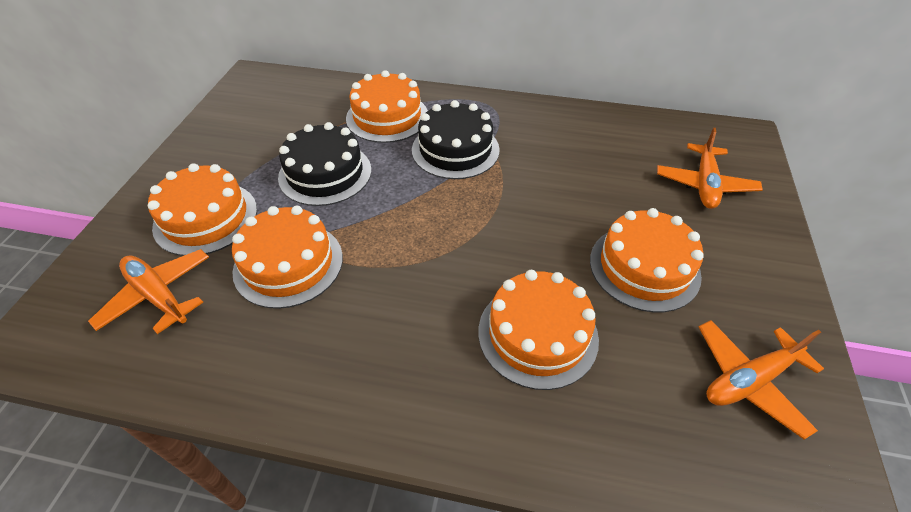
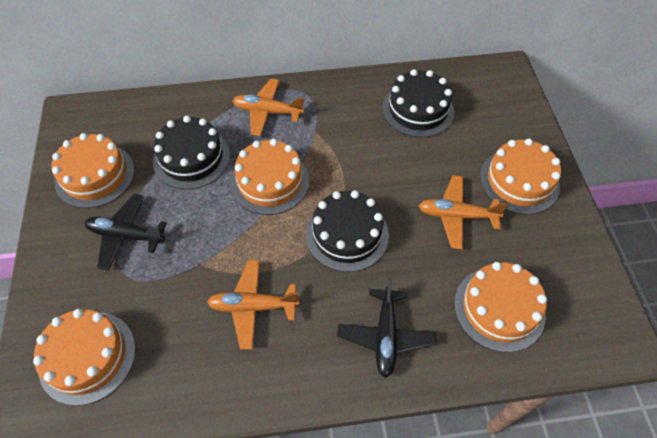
black cake: [278,122,371,206] [412,100,500,179] = 2 -> [153,116,230,190] [306,190,389,272] [382,69,454,138] = 3
black plane: none = 0 -> [84,194,167,271] [337,278,436,378] = 2

